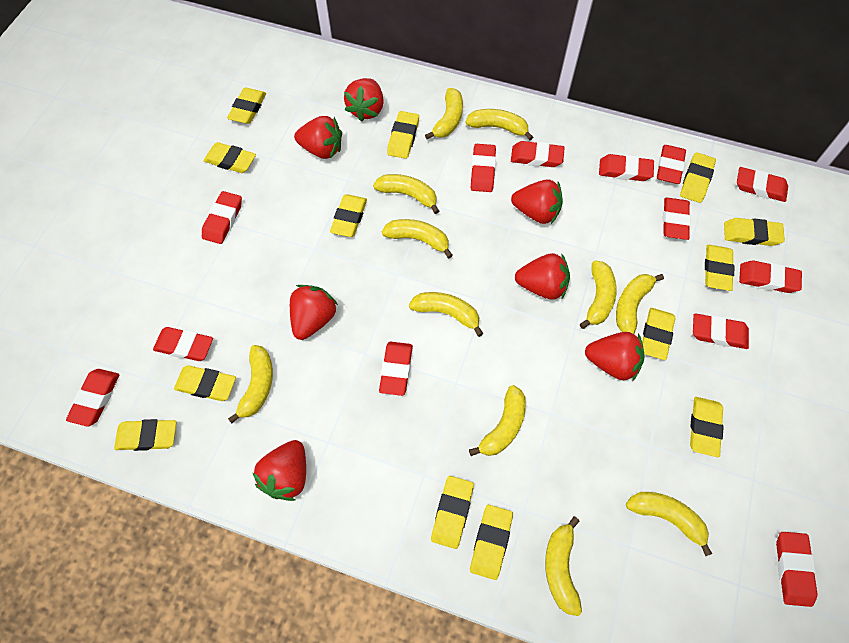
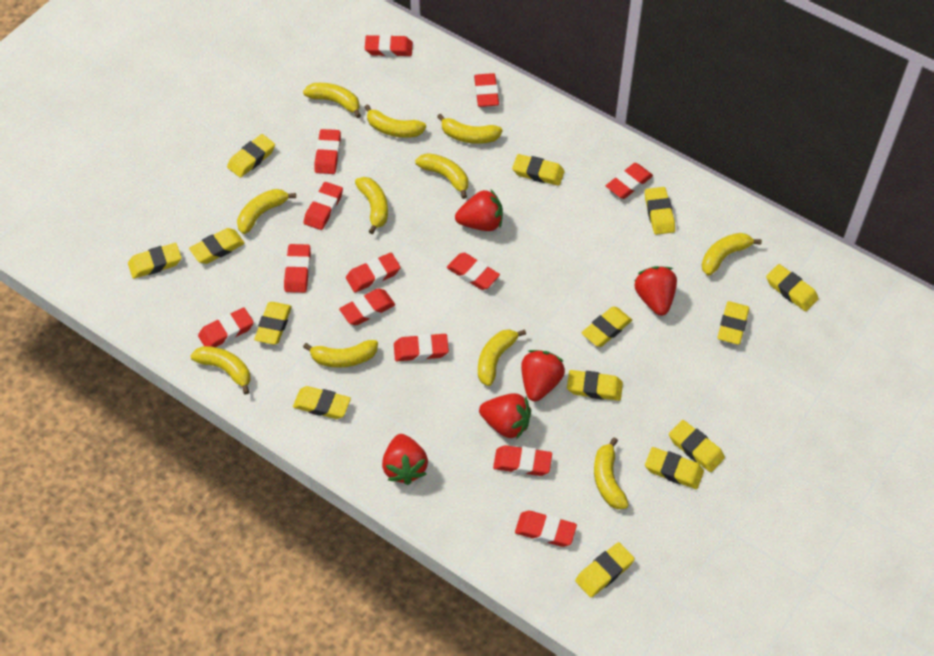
red strawberry: [252,440,306,501] [290,285,338,340] [294,116,342,159] [344,78,384,122] [511,179,563,224] [515,253,570,300] [585,332,645,381] = 7 -> [382,434,428,485] [455,190,503,231] [479,393,531,439] [521,350,565,401] [635,266,677,316] = 5
yellow eraser: [114,419,176,451] [174,365,236,401] [204,142,256,173] [227,88,266,124] [330,194,367,237] [387,111,419,159] [431,476,474,549] [470,505,513,580] [642,308,675,360] [680,152,716,203] [690,397,724,457] [705,245,734,291] [724,218,785,246] = 13 -> [128,243,182,279] [189,228,245,264] [227,134,275,178] [254,302,292,345] [293,386,351,419] [512,154,565,186] [567,370,623,401] [575,542,635,597] [581,306,632,347] [645,187,675,235] [645,447,704,489] [669,420,725,472] [717,301,749,345] [766,264,819,311] = 14

